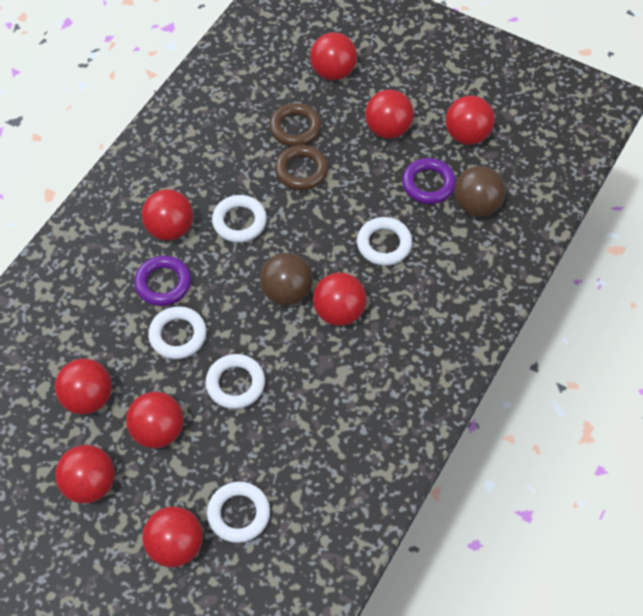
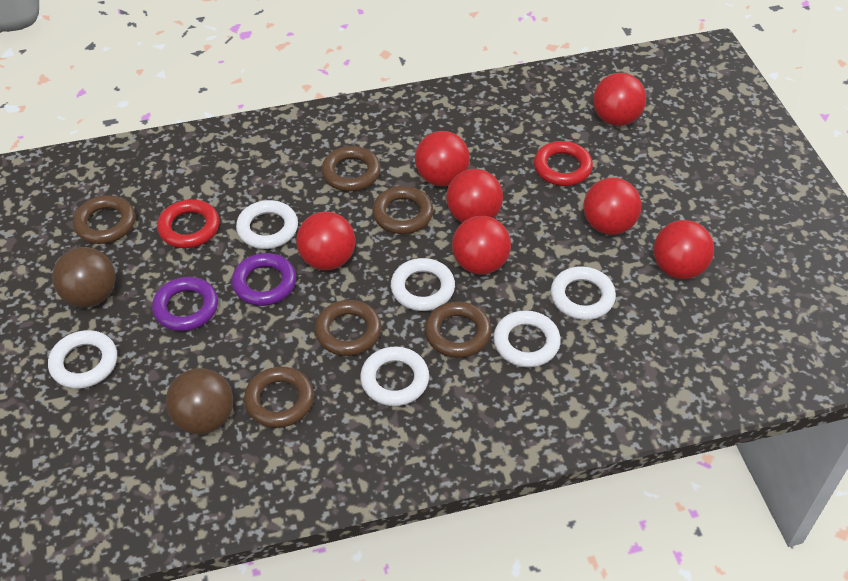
brown ring: [269,103,322,147] [275,145,328,190] = 2 -> [73,195,135,244] [244,366,314,428] [315,300,382,356] [321,146,381,191] [372,186,433,234] [425,301,492,358] = 6
red ball: [55,359,112,415] [55,445,115,504] [126,392,184,448] [142,189,193,241] [142,507,203,567] [310,32,357,80] [313,272,367,326] [365,90,414,139] [446,96,495,145] = 9 -> [296,211,355,270] [415,131,470,186] [446,169,503,222] [452,216,511,275] [583,177,642,235] [593,73,646,126] [653,220,714,279] = 7
red ring: none = 0 -> [157,199,219,248] [534,141,593,186] = 2
white ring: [148,306,207,359] [206,354,265,409] [207,481,270,543] [212,195,267,243] [357,217,412,266] = 5 -> [48,330,117,389] [236,200,298,249] [360,346,429,406] [391,258,455,311] [493,310,561,367] [551,266,616,320] = 6

